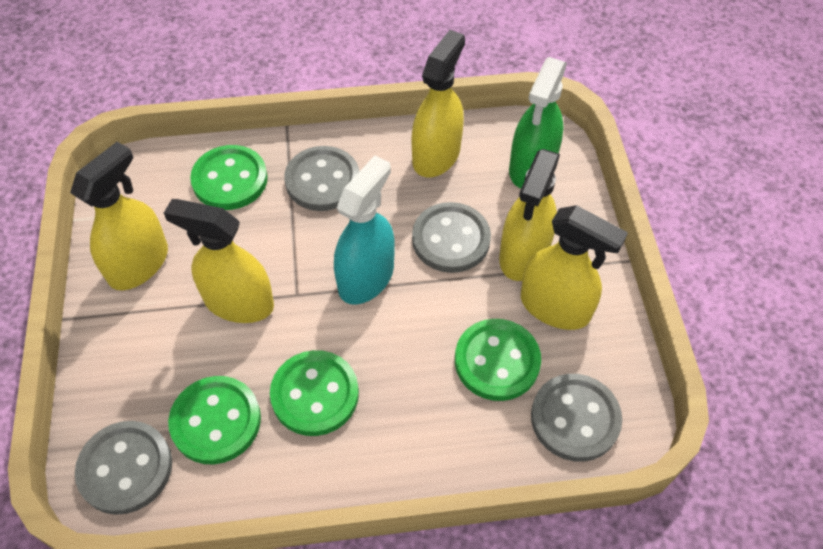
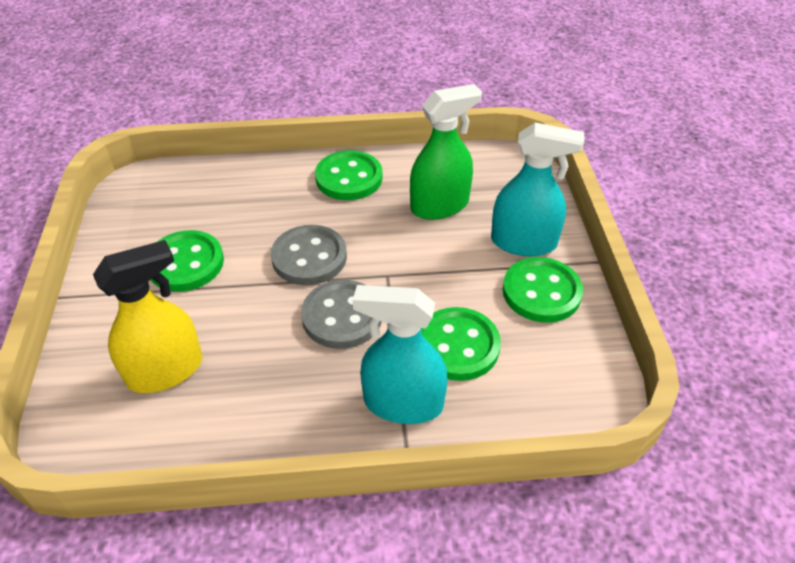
grey button: [75,421,172,515] [284,146,359,211] [412,202,491,273] [531,374,622,462] = 4 -> [271,225,347,285] [301,280,382,349] = 2
turquoise spray bottle: [334,155,395,305] = 1 -> [353,285,448,424] [491,123,585,256] = 2
yellow spray bottle: [70,142,168,290] [164,199,274,323] [412,30,465,177] [499,149,560,281] [521,205,628,330] = 5 -> [93,240,203,393] = 1

